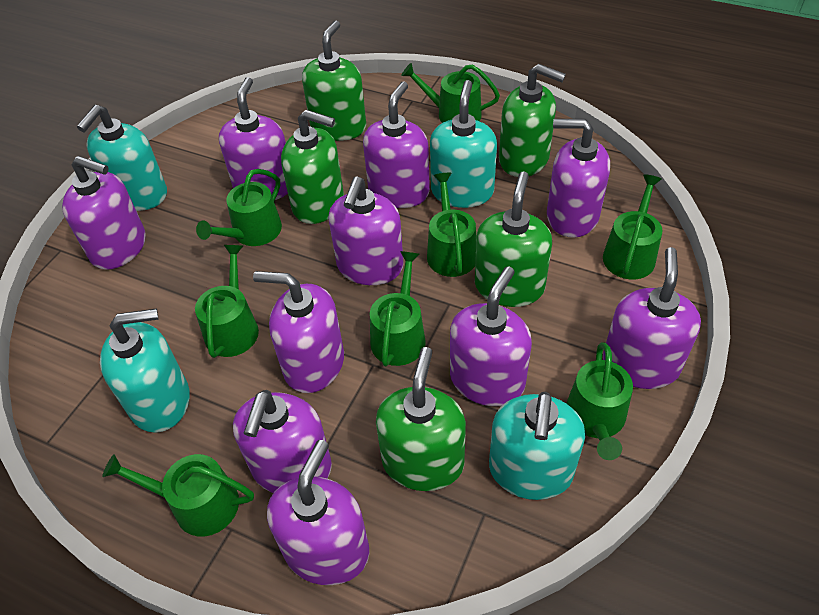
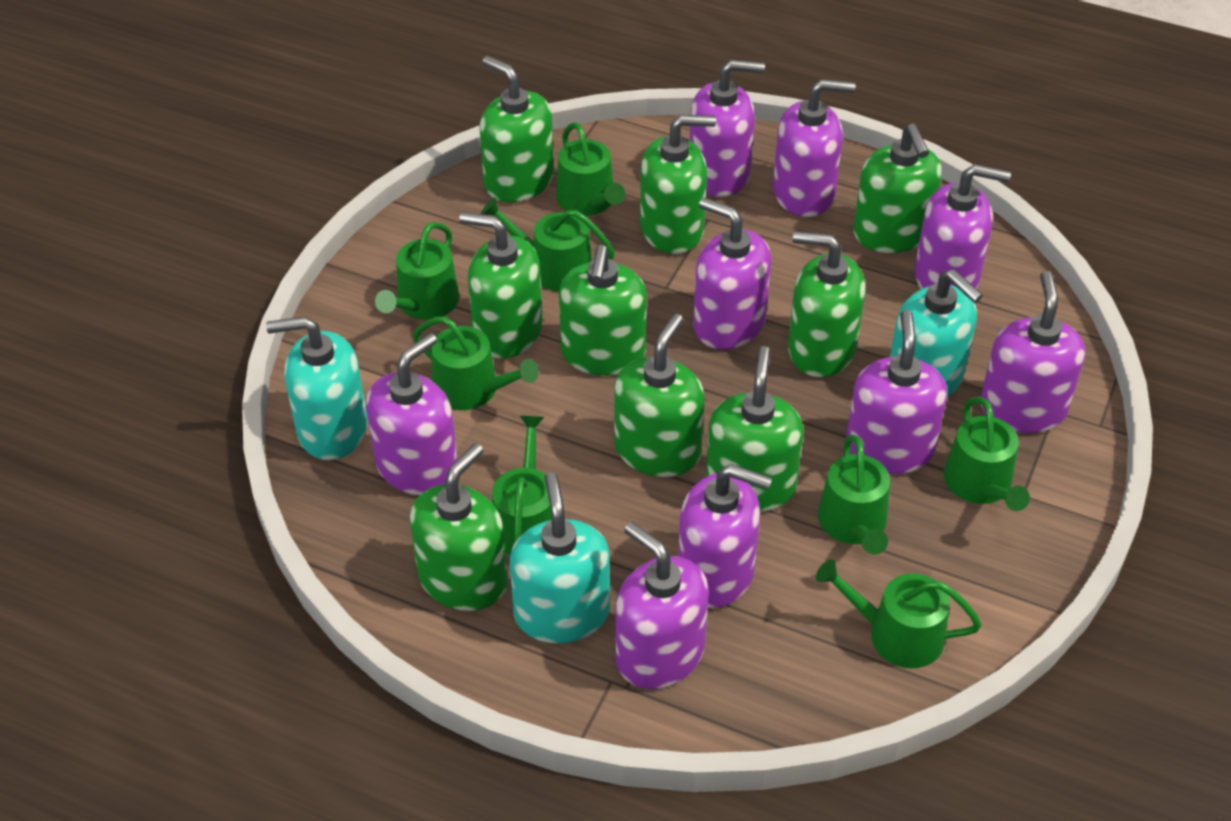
green soap dispenser: [281,110,344,224] [302,21,366,141] [376,347,466,491] [475,172,552,307] [499,64,566,177] = 5 -> [410,443,508,611] [459,212,543,359] [480,56,554,203] [559,245,647,376] [614,314,705,477] [640,115,716,254] [706,346,803,512] [788,231,866,377] [853,124,942,253] = 9
purple soap dispenser: [62,156,146,270] [219,77,288,200] [233,390,332,493] [253,271,344,393] [267,440,369,585] [329,177,404,285] [363,81,430,208] [450,266,532,406] [547,119,610,238] [603,247,701,389] = 10 -> [366,333,458,495] [615,522,709,689] [678,464,772,608] [690,60,765,197] [693,198,771,349] [773,79,856,217] [846,310,947,474] [914,164,1011,289] [981,271,1085,433] = 9
turquoise soap dispenser: [77,105,167,211] [100,308,190,433] [430,80,497,208] [489,392,585,500] = 4 -> [266,316,367,460] [510,472,610,643] [890,269,983,397] = 3

